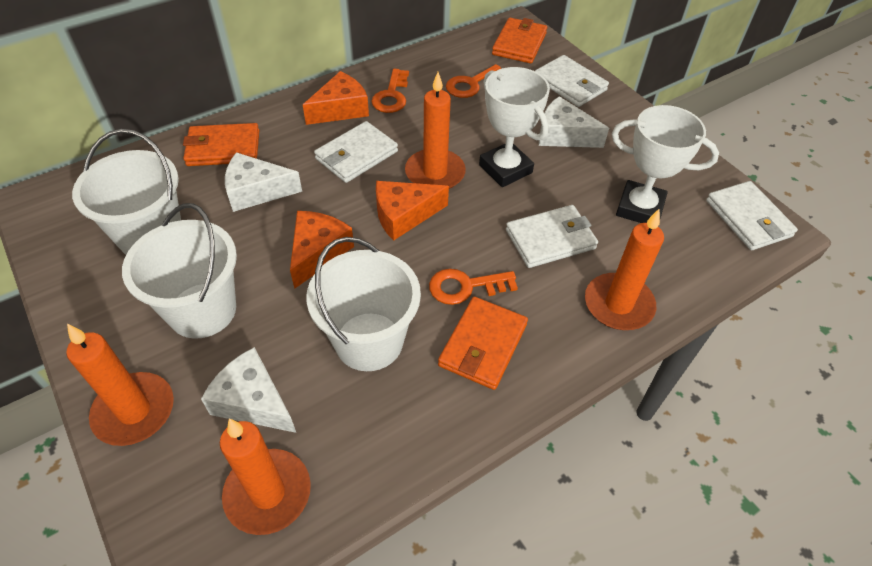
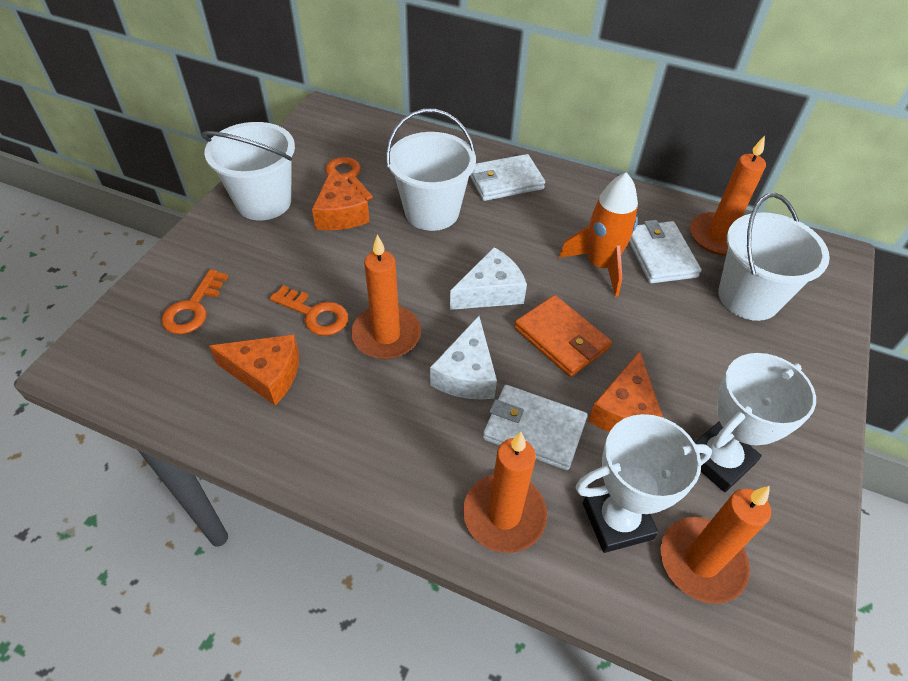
orange rocket: none = 0 -> [559,172,638,297] = 1
orange wallet: [183,123,259,166] [438,297,528,390] [492,18,547,64] = 3 -> [514,295,612,377] = 1
white cheese: [201,347,296,433] [225,152,302,212] [539,96,609,148] = 3 -> [430,316,497,400] [450,247,527,310] = 2
white wallet: [314,121,398,183] [506,205,598,268] [535,55,609,107] [706,181,798,250] = 4 -> [470,154,545,201] [483,385,587,470] [629,220,701,283] = 3

